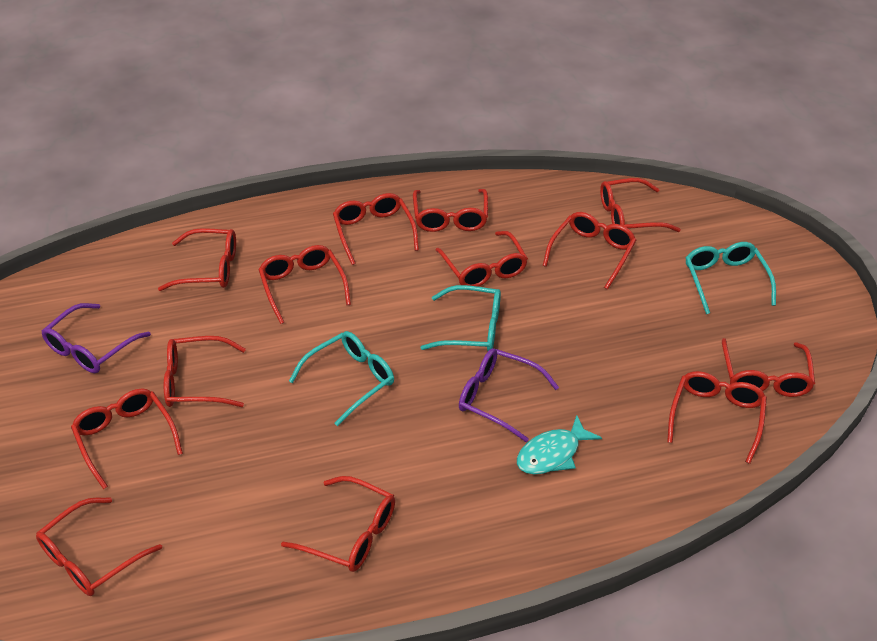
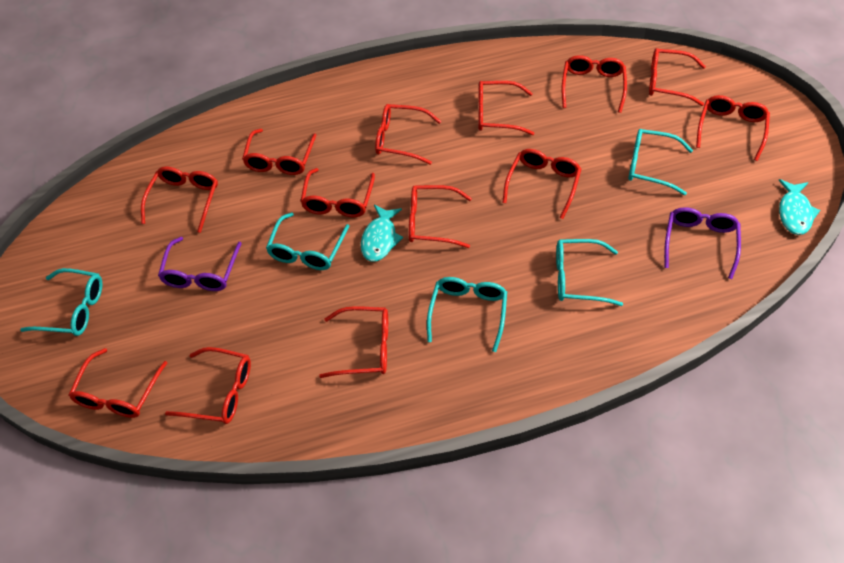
turquoise fish: [517,415,602,474] = 1 -> [361,204,403,262] [778,179,820,235] = 2
turquoise glasses: [289,331,394,426] [420,285,501,351] [686,242,776,314] = 3 -> [20,268,103,336] [266,212,350,270] [427,277,507,352] [556,239,623,306] [628,129,693,195] = 5

